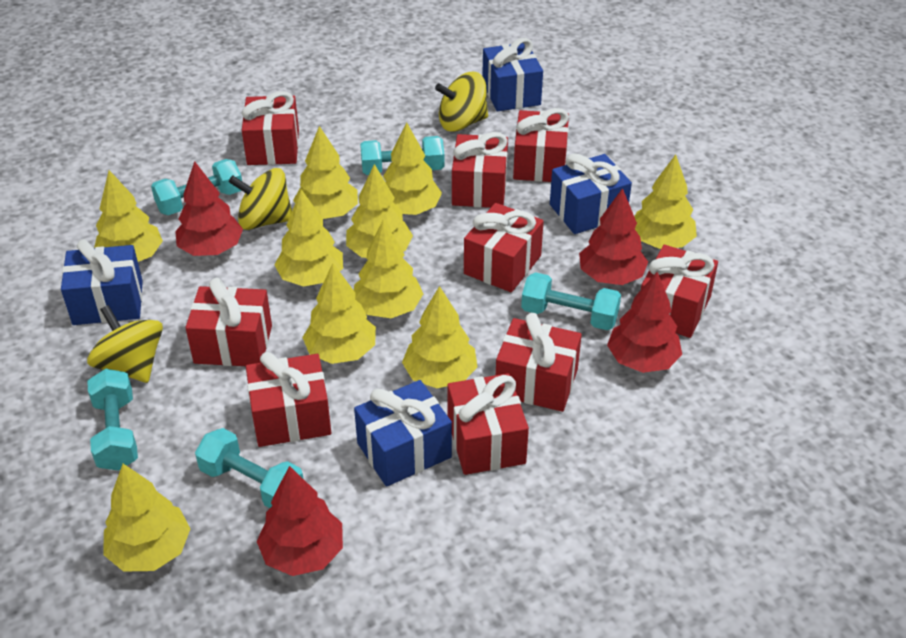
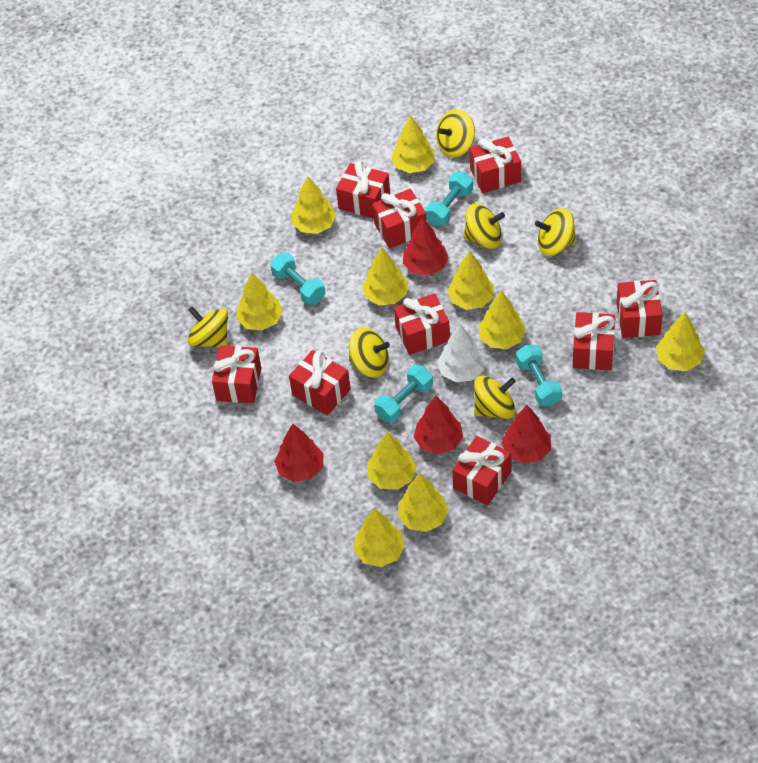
blue gift: [61,239,143,325] [354,380,452,487] [482,38,543,112] [550,153,632,234] = 4 -> none = 0
turquoise dumbbell: [87,369,138,471] [151,159,242,215] [195,428,303,508] [360,136,445,175] [521,272,621,330] = 5 -> [270,253,326,305] [374,365,433,423] [425,172,473,226] [516,345,562,406] = 4
white tree: none = 0 -> [437,324,485,382] = 1
yellow spinning top: [87,305,163,383] [229,168,292,230] [435,72,488,132] = 3 -> [188,306,228,348] [349,327,390,378] [436,109,475,158] [463,203,505,249] [474,376,516,419] [535,208,577,256] = 6

